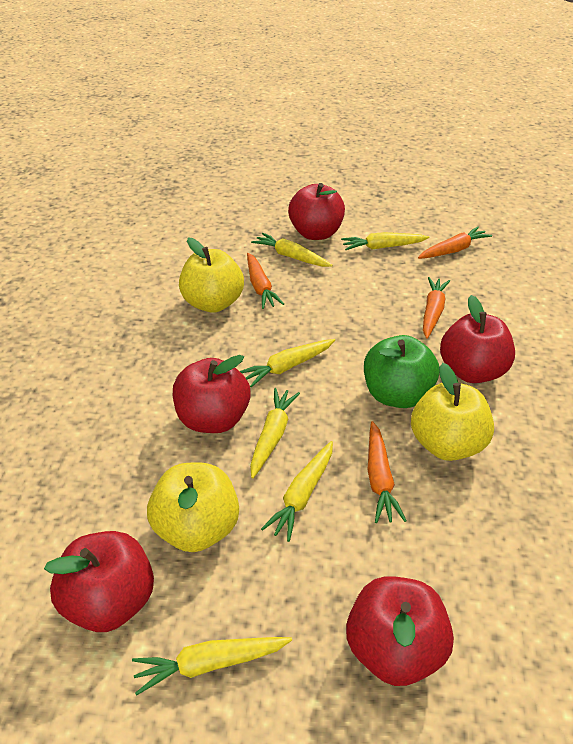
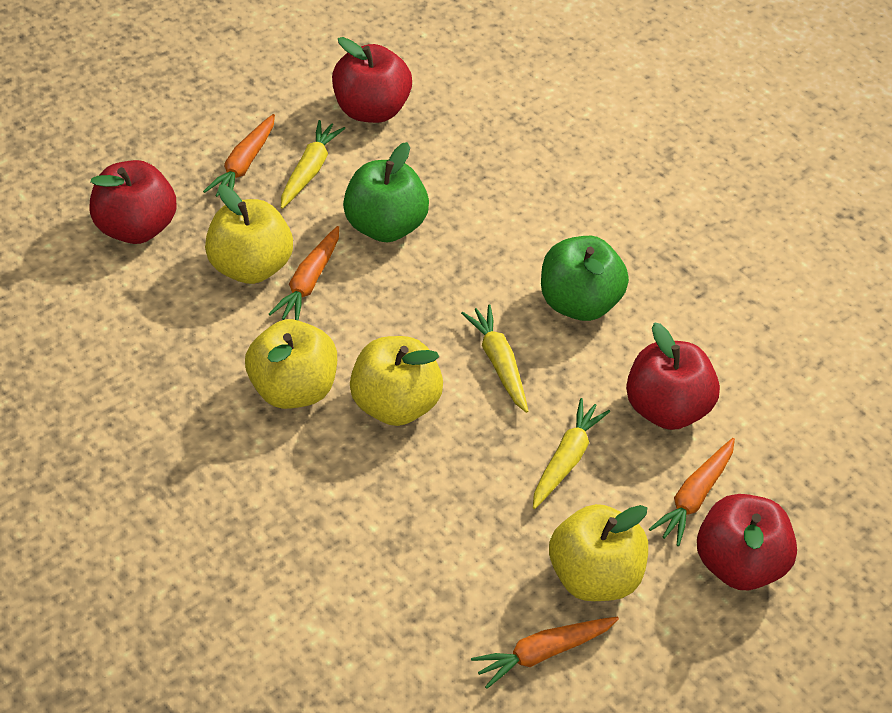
green apple: [364,335,439,408] = 1 -> [343,142,429,242] [541,236,629,321] = 2
red apple: [44,531,154,632] [173,355,251,433] [288,183,345,240] [346,576,454,686] [440,295,515,383] = 5 -> [89,160,177,244] [332,37,412,123] [626,323,720,430] [697,494,797,590] = 4
yellow apple: [147,462,239,552] [179,238,244,313] [411,363,494,461] = 3 -> [205,185,293,284] [245,319,337,409] [350,336,443,426] [549,504,648,601] = 4
yellow carrot: [132,637,292,696] [240,339,335,387] [250,388,300,478] [251,233,333,267] [261,441,333,542] [341,232,430,250] = 6 -> [281,120,345,209] [461,304,528,413] [533,398,610,509] = 3

